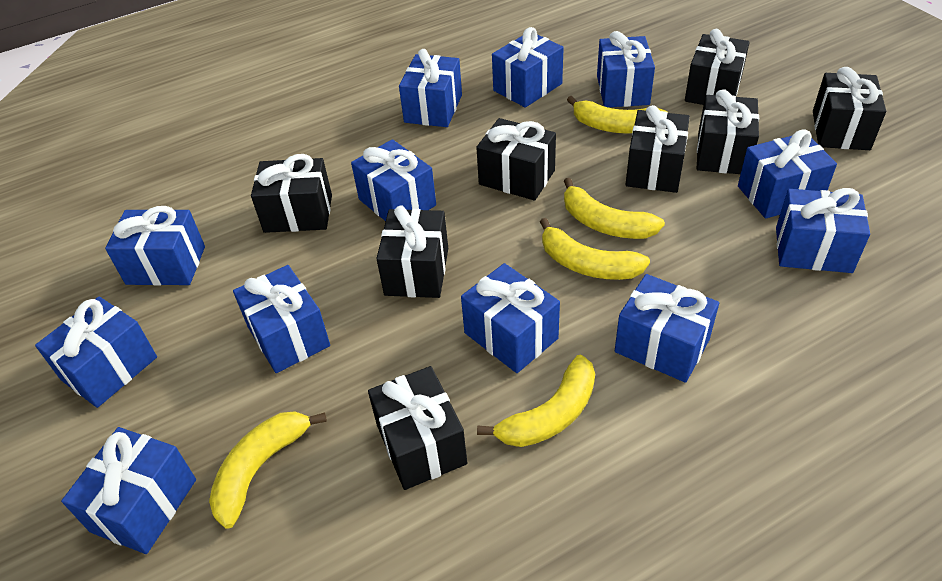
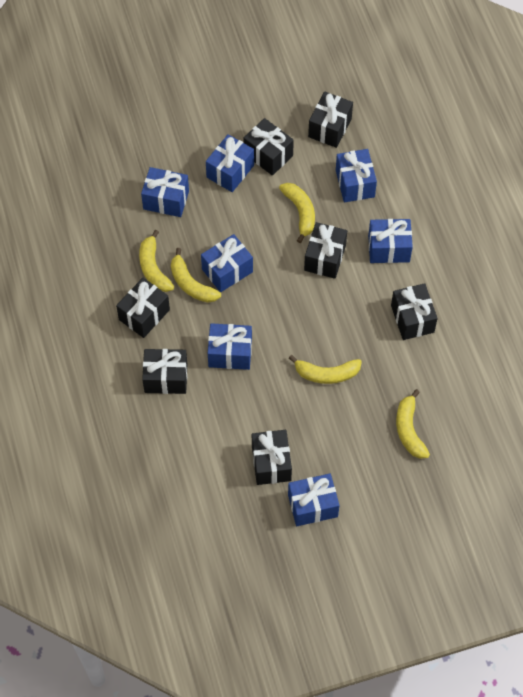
black gift: [251,154,332,233] [368,366,467,490] [376,205,448,298] [476,118,556,201] [626,105,690,193] [685,29,750,105] [697,89,759,174] [813,67,886,150] = 8 -> [116,278,170,338] [142,349,187,394] [244,118,294,176] [252,430,292,485] [304,222,347,279] [308,92,353,148] [391,283,438,340] = 7
blue gift: [35,296,157,408] [61,427,196,554] [105,206,205,286] [233,265,330,373] [351,139,436,221] [399,49,462,127] [461,263,560,373] [492,27,564,108] [597,31,655,107] [615,274,719,383] [738,129,837,219] [776,188,870,273] = 12 -> [141,167,189,217] [201,234,253,292] [206,134,254,192] [208,323,252,370] [288,474,339,526] [336,149,377,203] [368,219,413,263] = 7

